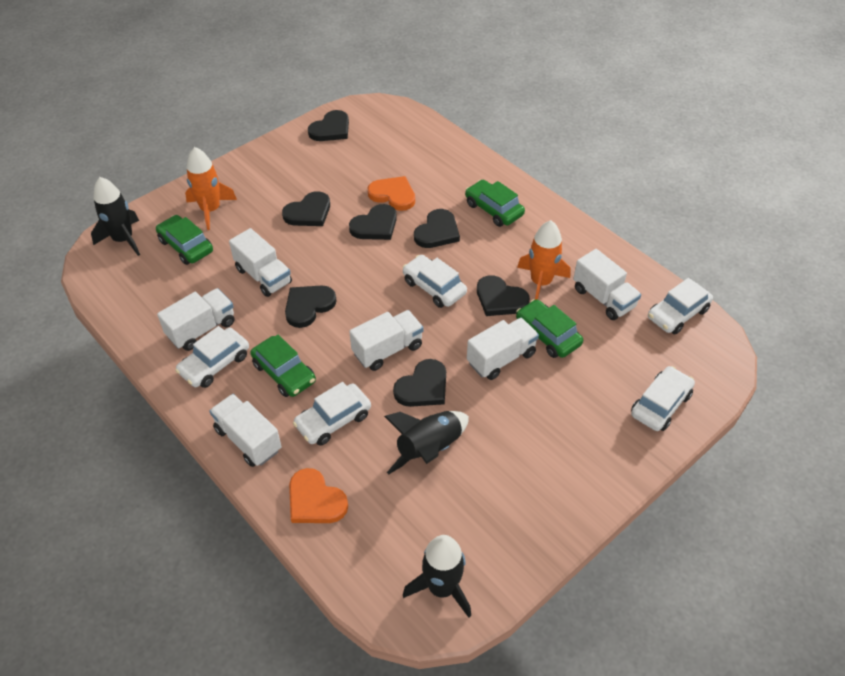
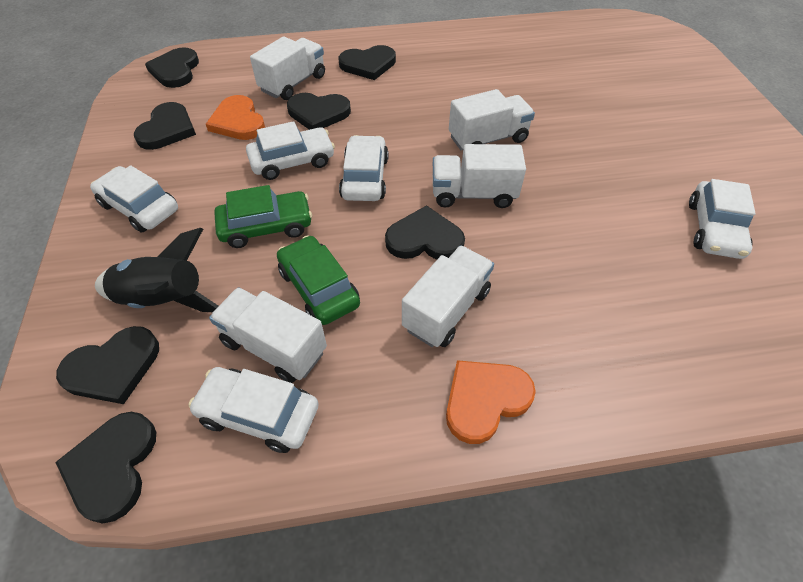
black rocket: [91,177,140,256] [384,411,469,474] [403,535,471,618] = 3 -> [95,228,218,312] = 1
green car: [156,215,213,265] [250,335,316,397] [465,180,525,227] [516,299,583,358] = 4 -> [214,185,312,248] [277,235,360,325] = 2
orange rocket: [185,147,237,230] [517,220,570,300] = 2 -> none = 0
white truck: [157,288,235,351] [209,394,282,467] [229,228,292,297] [349,310,424,371] [467,318,539,380] [573,249,641,320] = 6 -> [209,287,327,383] [250,36,325,100] [402,245,494,347] [433,144,526,208] [449,89,535,150] = 5

